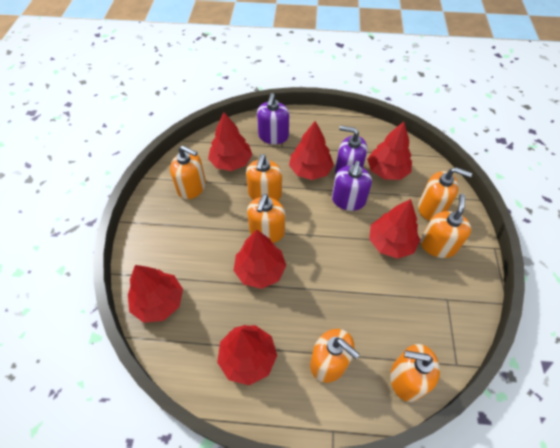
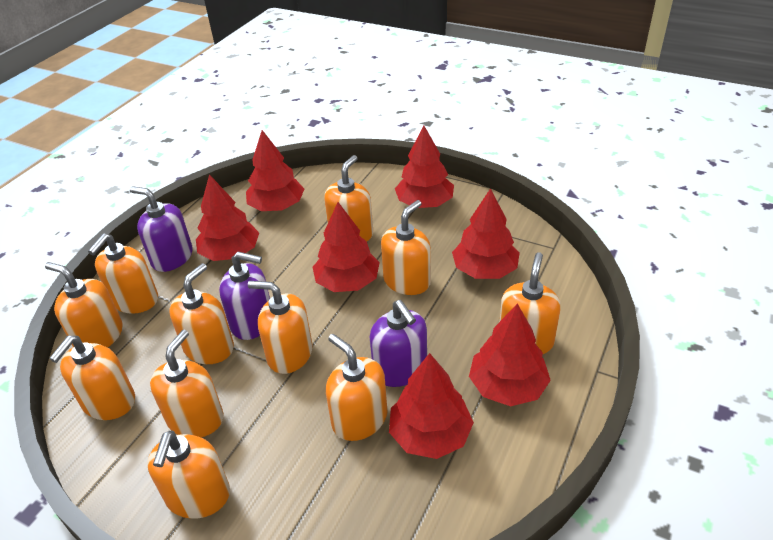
orange soap dispenser: [170,145,206,199] [246,154,282,201] [247,194,285,243] [310,329,360,383] [390,344,440,402] [418,167,472,221] [420,194,471,258] = 7 -> [45,262,123,348] [49,336,135,420] [88,233,158,314] [147,430,230,519] [150,330,224,437] [170,263,234,364] [248,281,313,374] [324,155,373,241] [326,334,388,441] [381,200,431,295] [499,252,561,354] = 11

